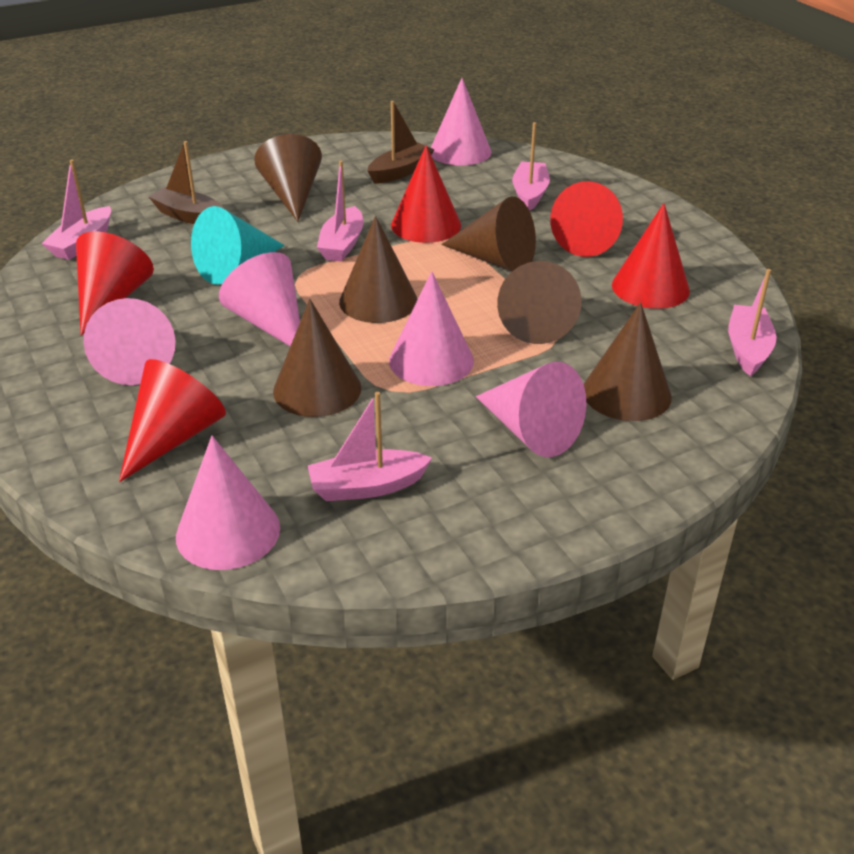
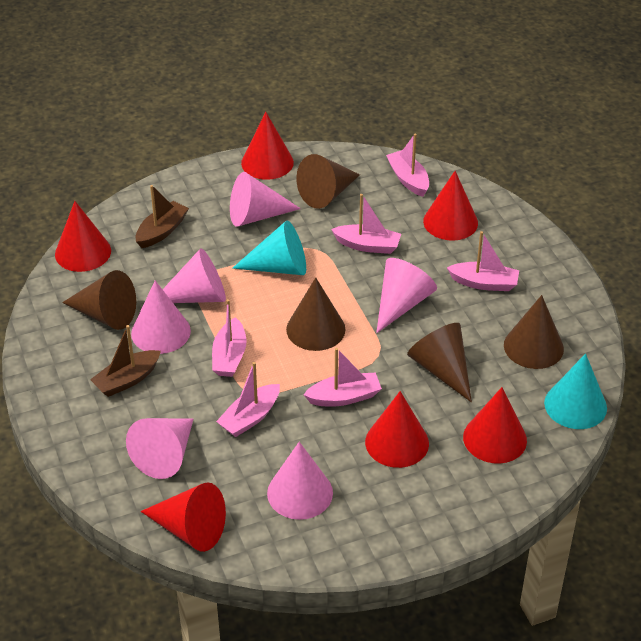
brown cone: [254,134,322,222] [273,299,361,417] [339,215,418,323] [442,196,536,271] [497,261,582,344] [584,302,672,421] = 6 -> [62,270,136,330] [286,277,346,351] [296,154,360,209] [407,323,472,402] [504,295,564,369] = 5
pink boat: [41,160,111,260] [307,392,432,501] [317,161,363,262] [512,122,550,211] [728,269,777,376] = 5 -> [212,299,247,377] [216,362,280,437] [303,348,382,407] [331,194,401,254] [386,134,429,197] [447,231,519,291] = 6
red cone: [76,231,154,336] [119,359,226,482] [391,145,461,243] [550,181,623,257] [612,203,690,309] = 5 -> [55,201,111,272] [140,483,226,552] [241,112,294,180] [365,391,429,468] [423,171,478,241] [463,387,527,464] = 6
turquoise cone: [191,206,285,285] = 1 -> [232,221,306,275] [544,354,607,429] = 2

